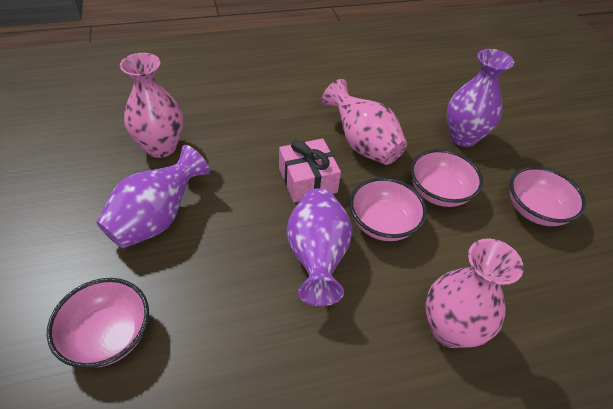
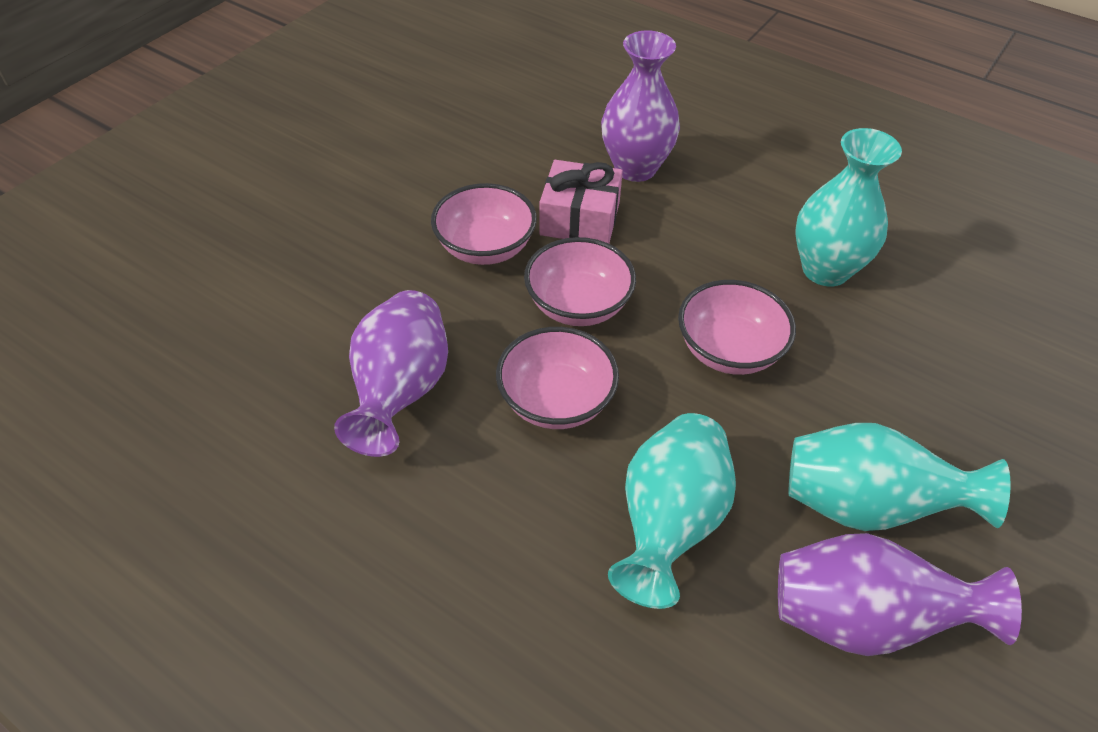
pink vase: [120,53,183,158] [322,79,407,165] [425,238,524,348] = 3 -> none = 0
turquoise vase: none = 0 -> [608,413,736,609] [789,423,1011,531] [796,128,902,287] = 3

